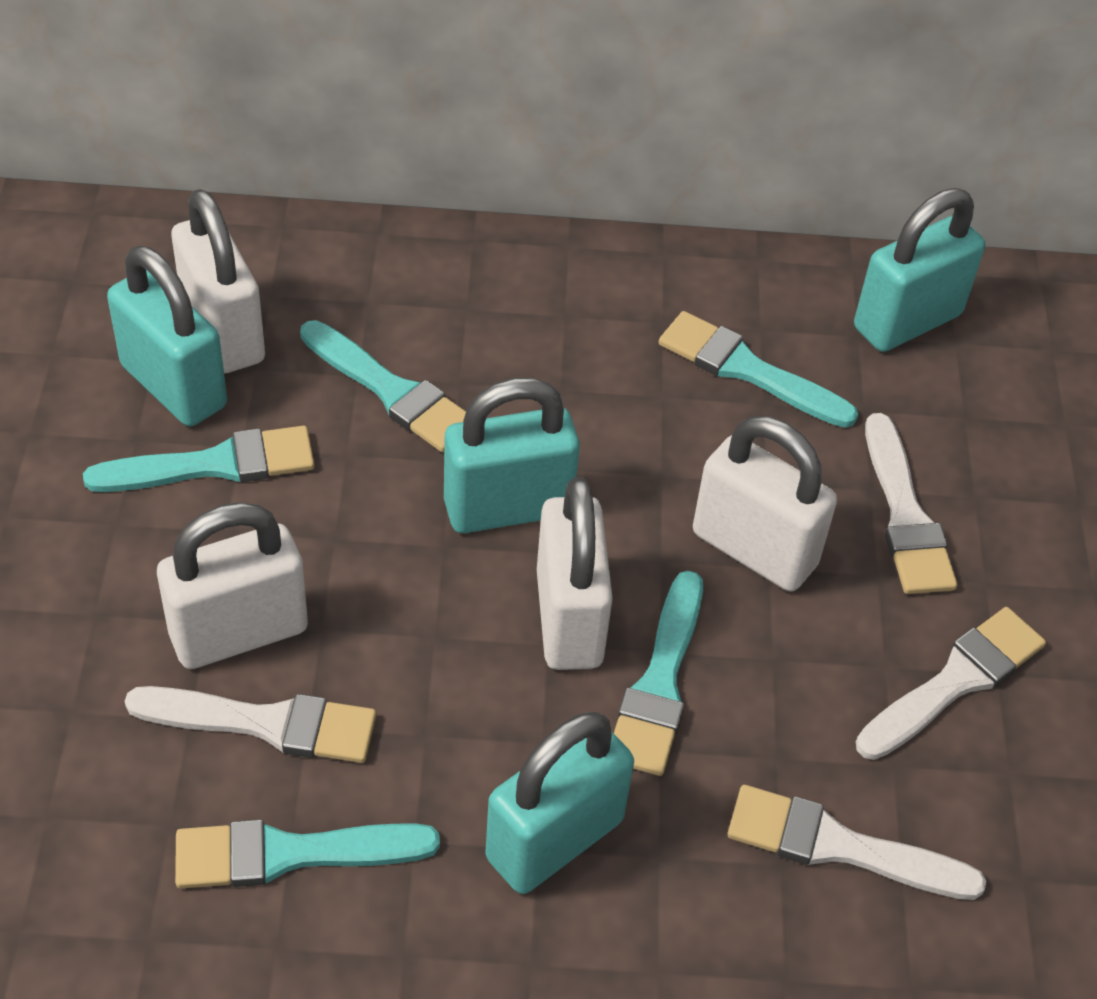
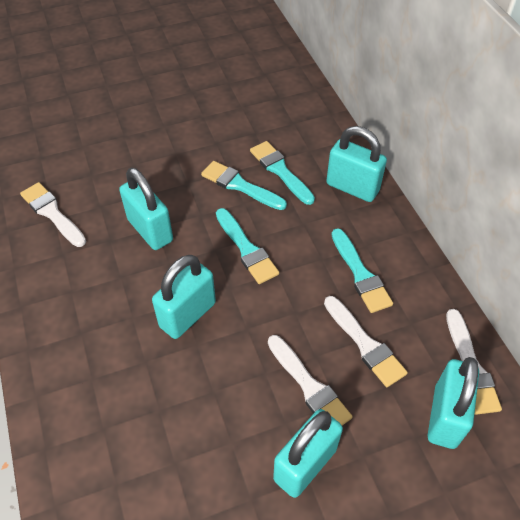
turquoise brush: [83,426,314,492] [175,819,440,888] [300,320,466,452] [614,571,703,776] [659,311,858,428] = 5 -> [201,161,287,210] [216,208,279,284] [250,141,315,205] [332,228,393,313] = 4
turquoise padlock: [107,246,227,426] [444,378,580,533] [485,711,634,894] [854,188,985,352] = 4 -> [119,168,173,250] [152,255,216,339] [273,409,343,498] [326,126,387,202] [428,357,479,449] = 5
white padlock: [157,502,308,669] [171,189,265,373] [537,477,613,670] [693,416,837,592] = 4 -> none = 0

